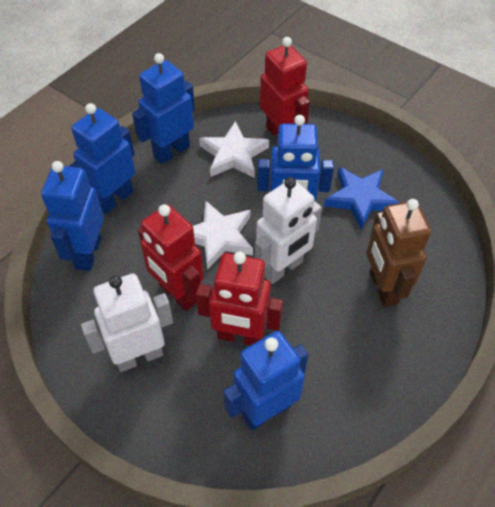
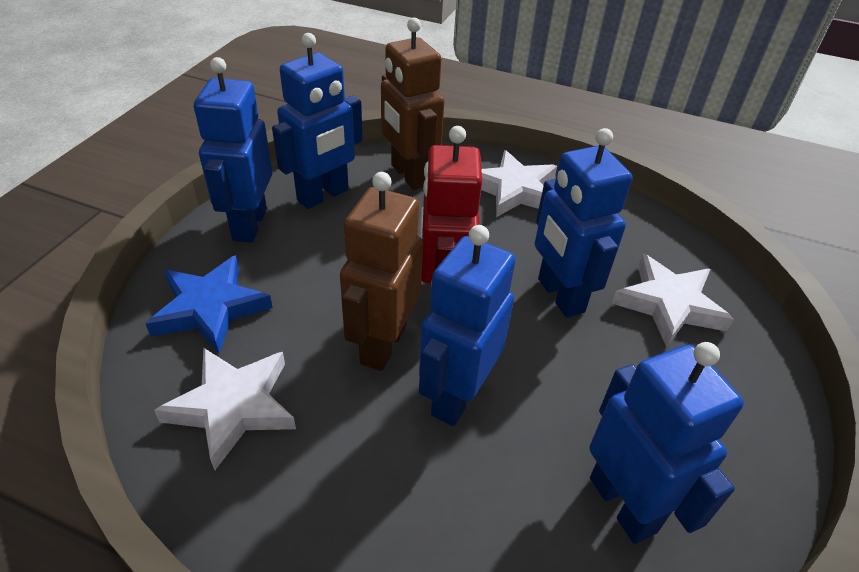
brown robot: [366,199,431,307] = 1 -> [340,172,423,371] [381,18,445,190] = 2
red robot: [138,204,204,311] [196,252,283,345] [260,37,310,135] = 3 -> [420,126,482,284] = 1
white robot: [81,273,173,372] [255,177,322,284] = 2 -> none = 0
white star: [193,200,253,270] [199,121,269,178] = 2 -> [154,348,296,470] [481,150,557,217] [611,254,734,348] = 3

